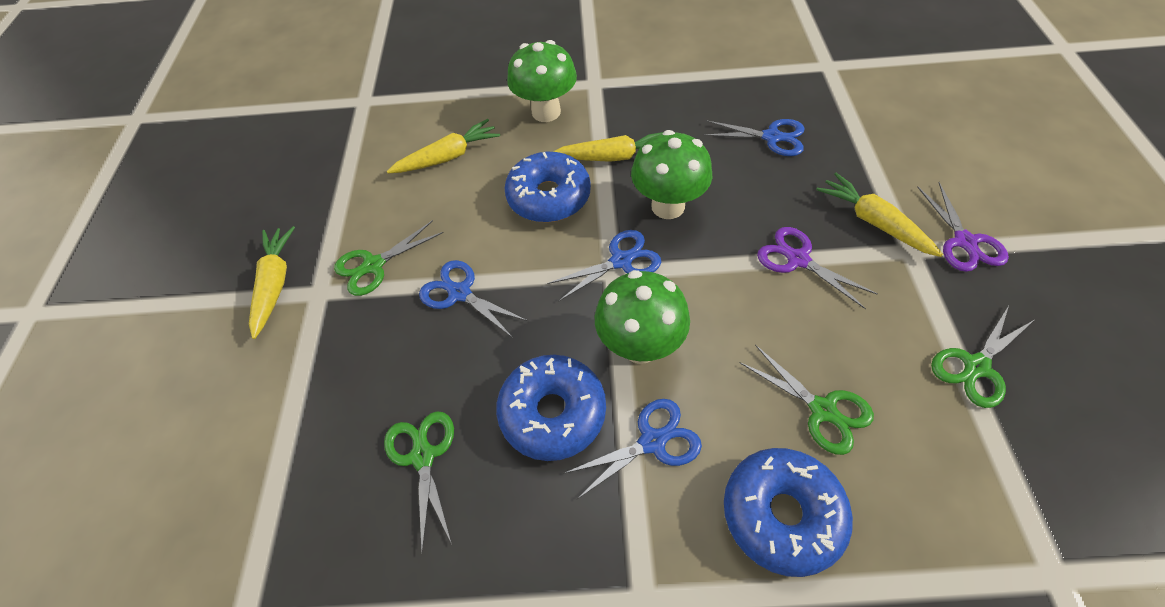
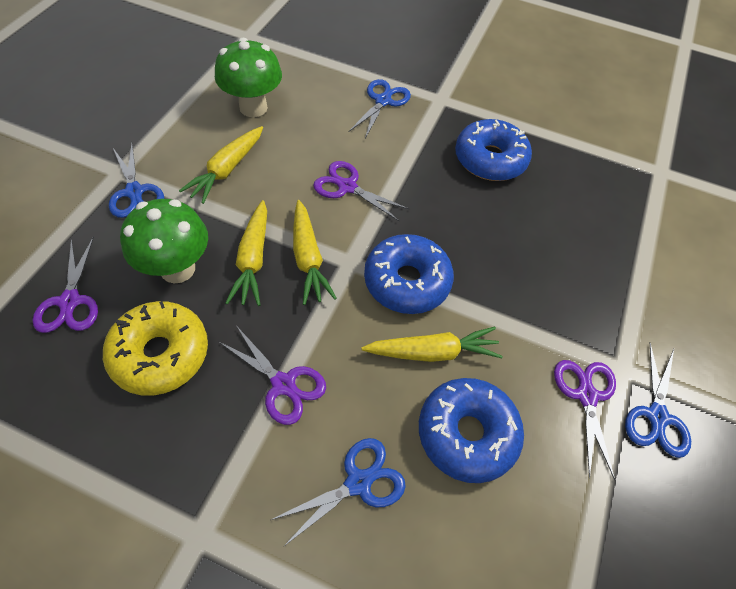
green mushroom: [507,40,577,122] [595,270,690,364] [631,130,712,219] = 3 -> [120,199,208,284] [215,38,282,117] = 2
green scissors: [334,220,444,296] [384,411,454,552] [739,345,874,455] [931,305,1034,408] = 4 -> none = 0
purple scissors: [757,227,877,309] [917,182,1009,272] = 2 -> [32,236,98,333] [218,327,326,425] [313,161,409,221] [554,360,616,480] = 4
yellow donut: none = 0 -> [103,301,208,396] = 1

